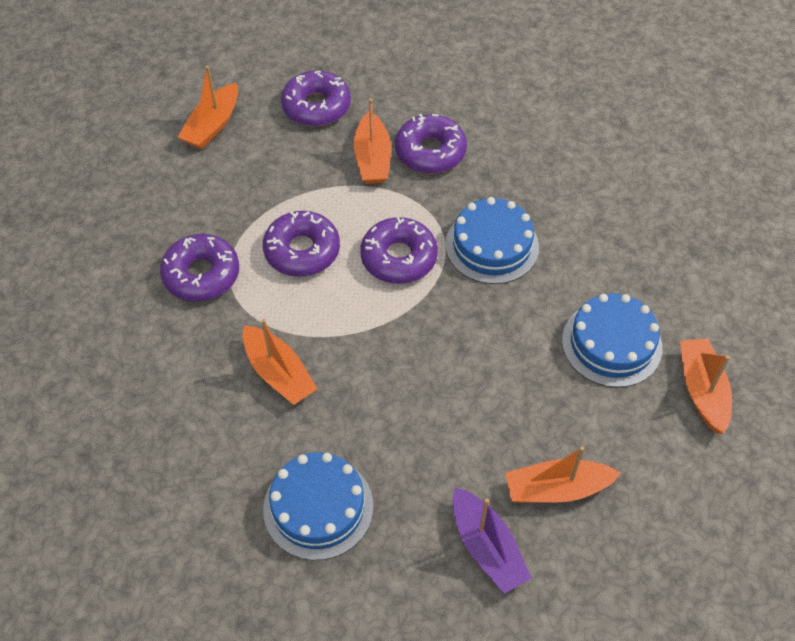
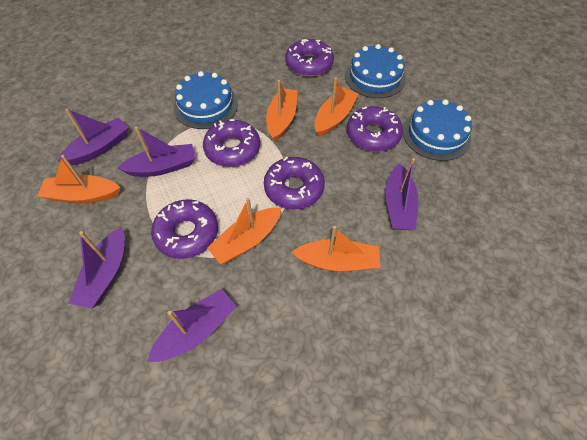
purple boat: [453,487,532,594] = 1 -> [57,109,129,165] [69,227,125,309] [117,127,195,177] [147,289,237,362] [385,158,418,230] = 5

